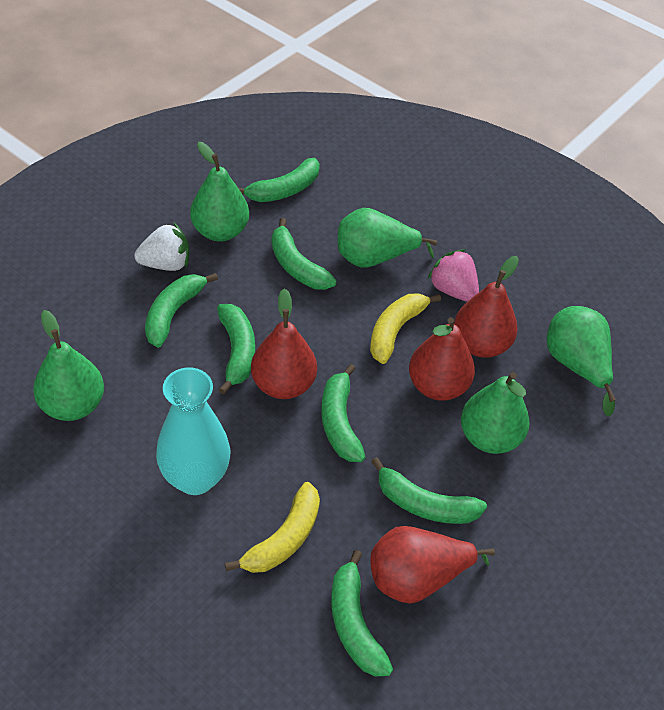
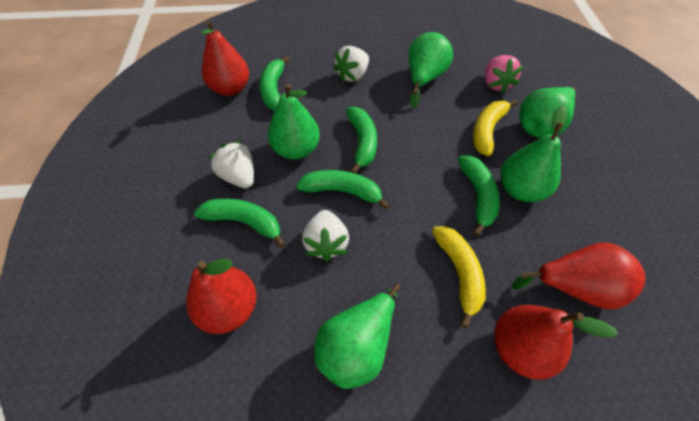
green banana: [145,273,218,348] [217,304,255,394] [239,158,320,202] [272,218,337,290] [321,364,366,462] [331,550,393,676] [371,457,487,524] = 7 -> [194,199,285,248] [259,56,290,110] [296,170,390,210] [346,107,377,174] [458,155,500,236] = 5
turquoise vase: [156,367,230,495] = 1 -> none = 0
white strawberry: [134,223,189,271] = 1 -> [209,141,254,188] [302,210,349,261] [333,46,369,82] = 3

